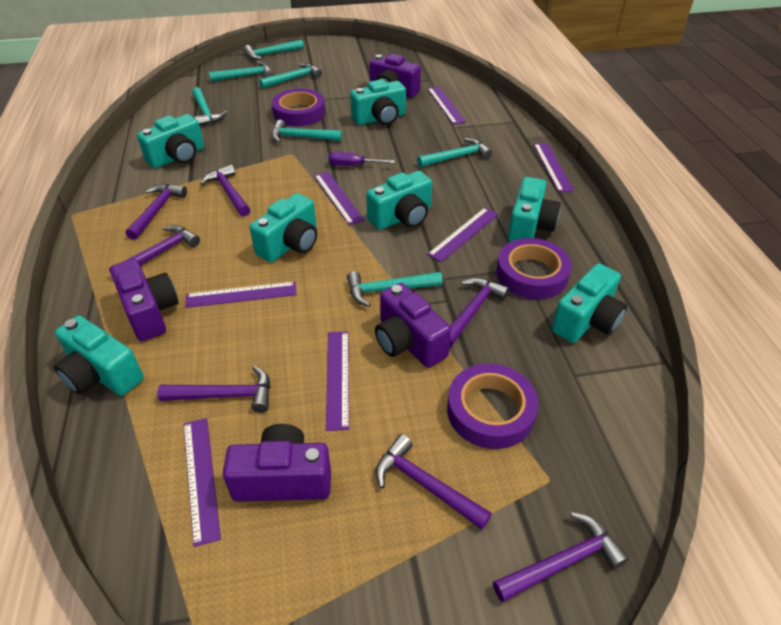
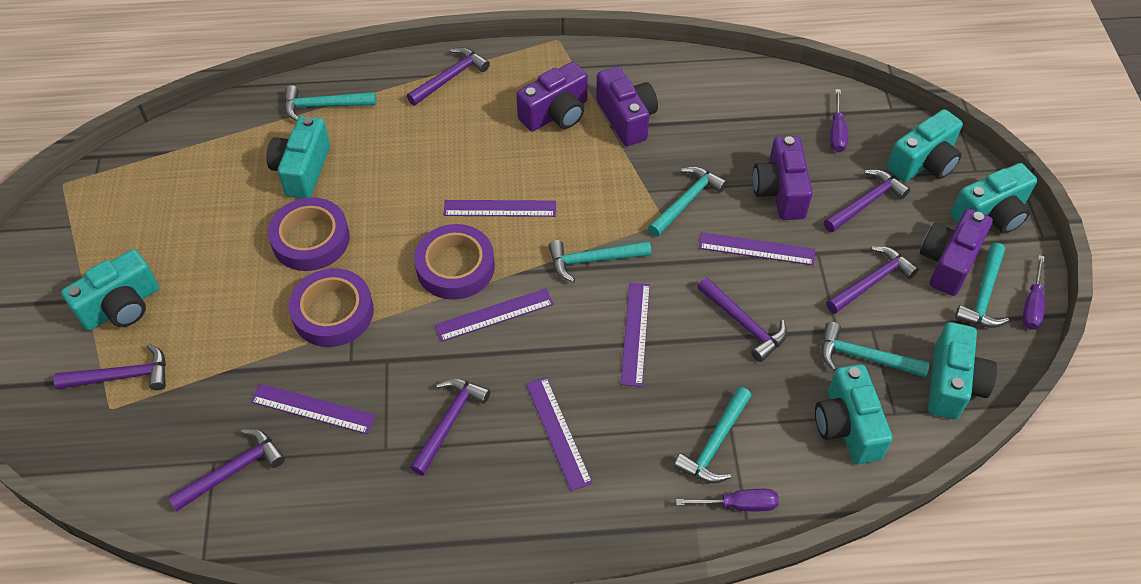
purple ruler: [183,418,221,547] [185,281,297,308] [314,172,364,225] [326,332,349,431] [427,87,466,124] [427,208,498,262] [533,143,574,192] = 7 -> [251,383,376,434] [435,288,554,342] [444,200,556,217] [526,377,592,491] [620,283,650,387] [699,232,815,265] = 6
purple screwdriver: [329,152,395,166] = 1 -> [676,489,779,511] [830,89,848,152] [1022,255,1045,330] = 3
turquoise camera: [54,315,144,396] [137,114,204,168] [250,193,317,262] [350,79,406,125] [366,171,432,230] [508,177,561,242] [552,263,627,343] = 7 -> [61,249,159,331] [267,116,330,198] [815,364,893,464] [887,109,963,182] [928,322,997,420] [951,163,1037,234] = 6
turquoise hammer: [192,87,227,126] [209,62,273,82] [244,40,304,60] [259,63,322,89] [271,120,342,143] [347,271,443,307] [417,138,492,167] = 7 -> [284,85,376,121] [548,240,651,282] [648,166,727,237] [674,387,751,483] [821,322,930,377] [955,243,1010,328] = 6

